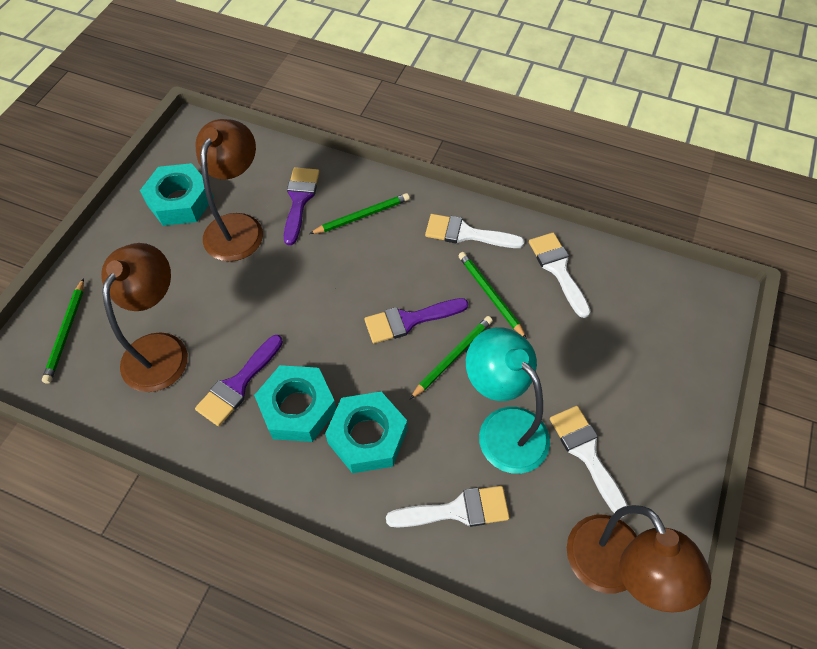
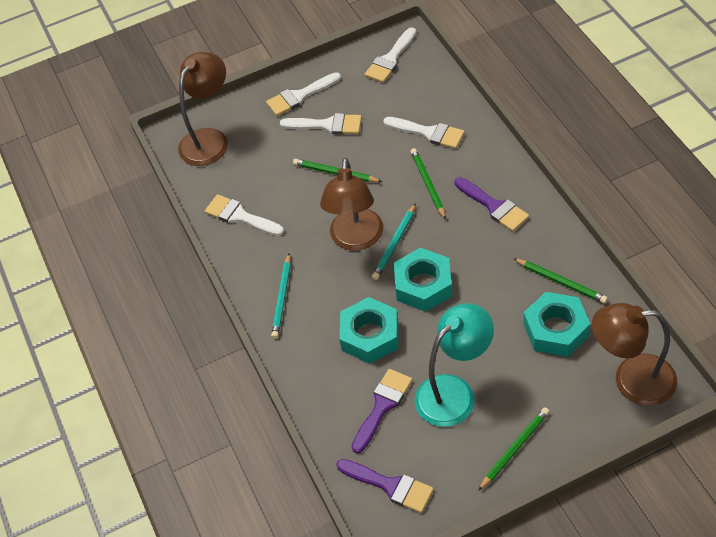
turquoise pencil: none = 0 -> [271,254,291,339] [372,203,416,280] = 2
white brush: [386,486,510,528] [425,214,525,248] [529,233,591,318] [550,406,628,517] = 4 -> [205,194,284,236] [266,72,341,116] [280,113,362,135] [365,28,416,83] [383,117,465,149] = 5

